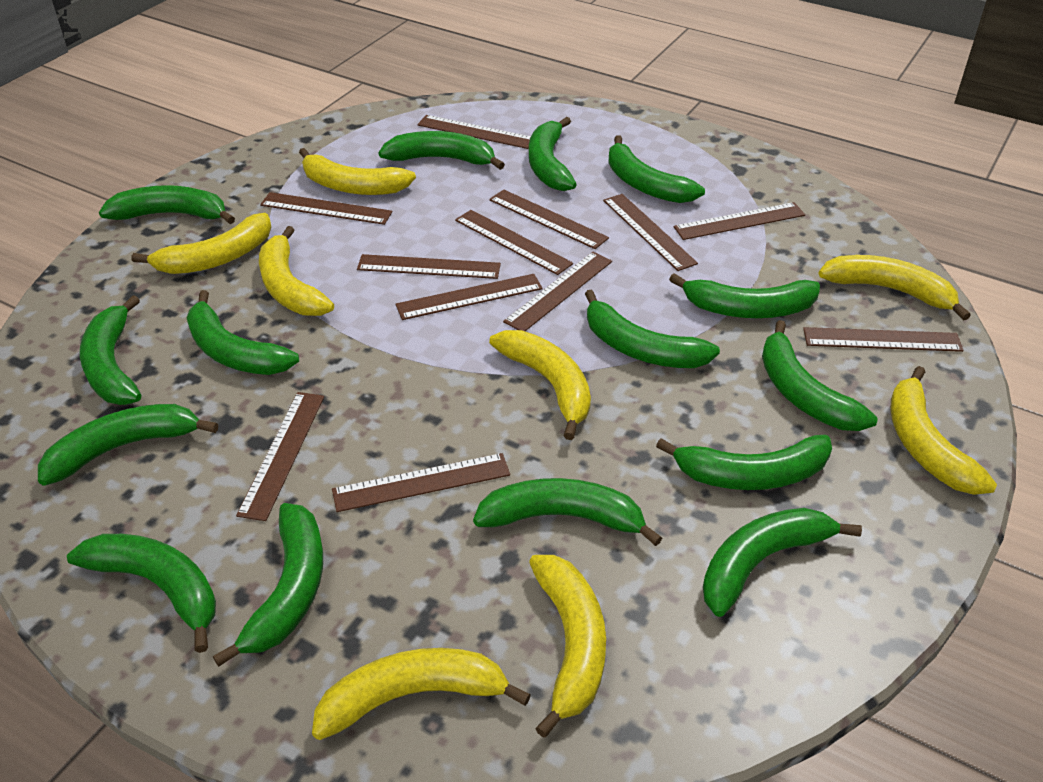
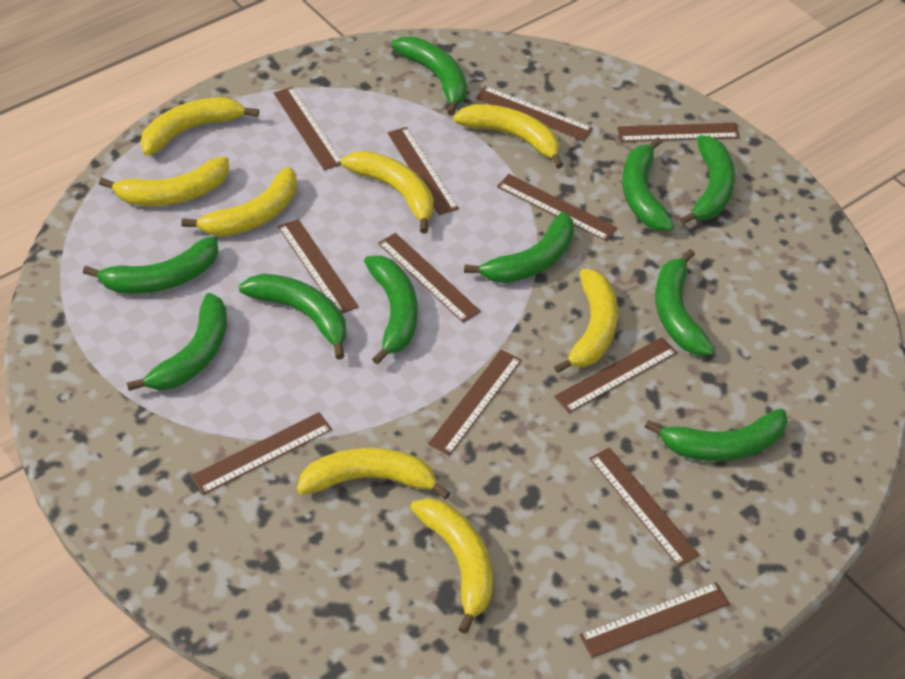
green banana: [38,404,218,485] [67,534,216,653] [80,295,141,405] [99,185,235,224] [187,290,299,375] [213,503,323,667] [378,131,505,170] [473,478,662,546] [529,117,577,191] [585,290,720,368] [608,135,705,203] [656,435,832,490] [669,273,820,318] [703,508,862,617] [762,320,878,431] = 15 -> [83,236,219,294] [127,293,227,391] [239,274,346,360] [364,256,418,365] [391,37,467,116] [464,211,574,283] [622,137,674,231] [645,408,788,461] [655,249,715,355] [680,135,735,225] = 10

